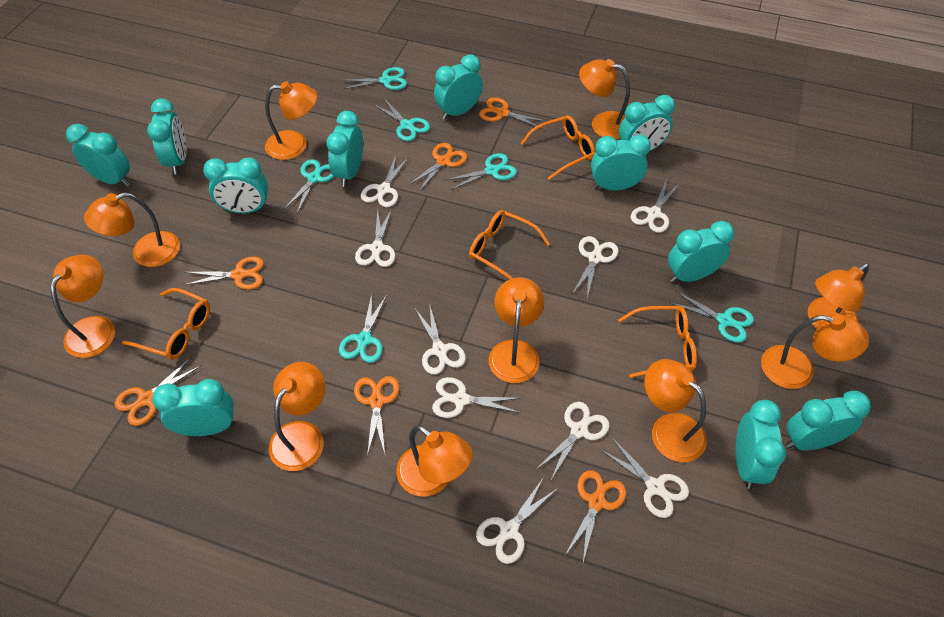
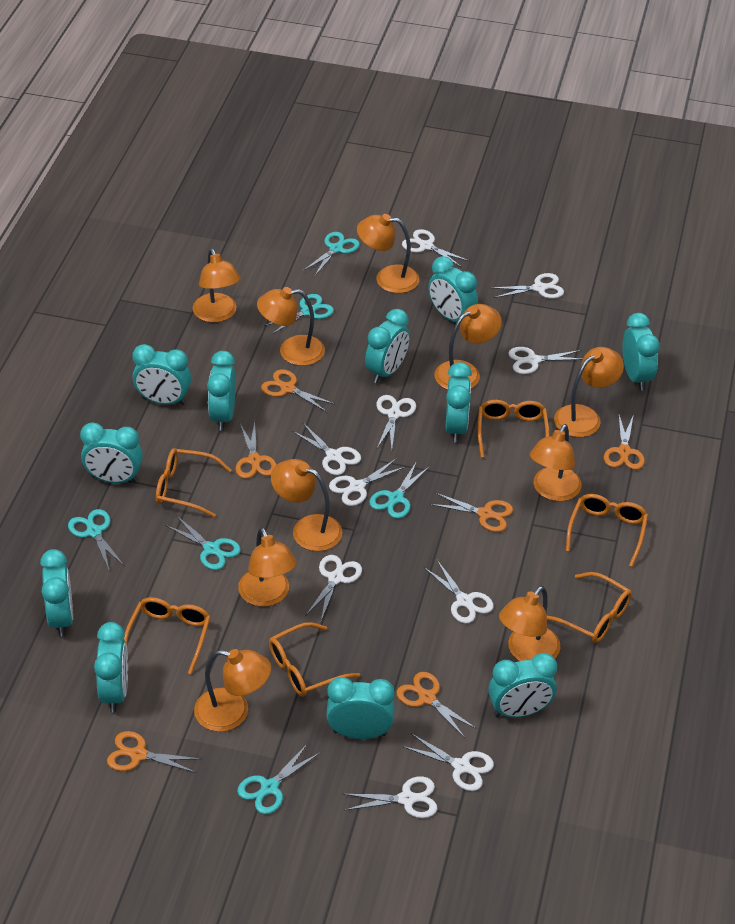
orange glasses: [122,288,210,360] [469,210,550,280] [521,115,595,180] [618,306,697,378] = 4 -> [124,597,211,675] [156,448,232,517] [269,622,360,697] [478,400,550,458] [547,572,632,643] [566,494,648,567] = 6
white scissors: [355,209,395,267] [361,154,409,207] [414,303,466,375] [432,377,520,418] [476,478,558,564] [537,402,610,479] [573,236,619,298] [601,438,689,518] [631,180,680,233] = 9 -> [292,423,361,475] [306,555,362,621] [329,458,405,506] [343,776,437,818] [376,395,416,449] [402,229,469,267] [402,733,494,791] [424,560,494,624] [492,273,564,299] [508,347,583,374] = 10

